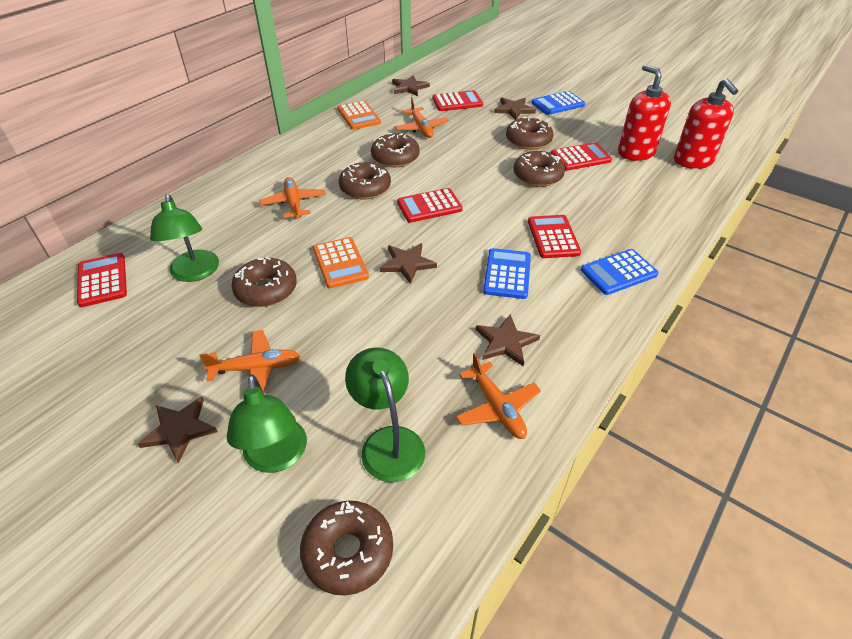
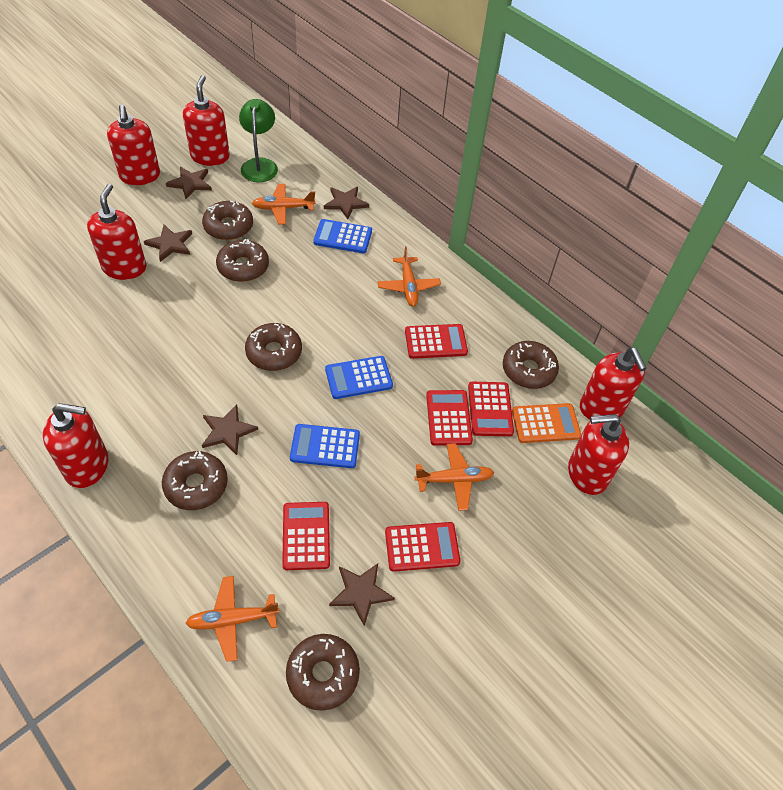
green lamp: [150,195,219,282] [227,375,307,473] [345,347,425,482] = 3 -> [239,99,278,182] = 1
orange calculator: [313,237,369,288] [337,100,381,130] = 2 -> [512,403,581,443] = 1
red soap dispenser: [618,65,671,161] [674,78,738,169] = 2 -> [43,403,108,488] [87,184,147,280] [107,105,160,185] [183,75,230,166] [568,414,629,495] [580,347,647,420] = 6

